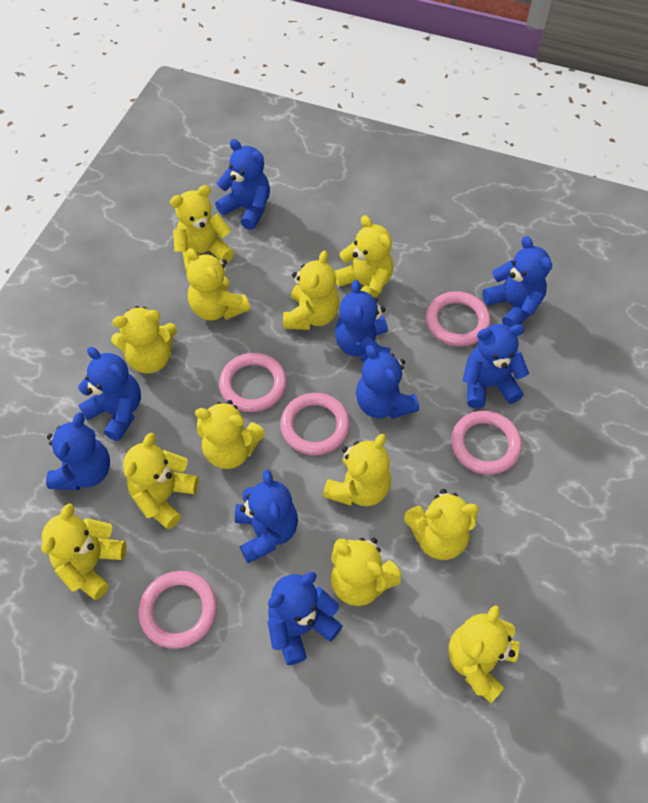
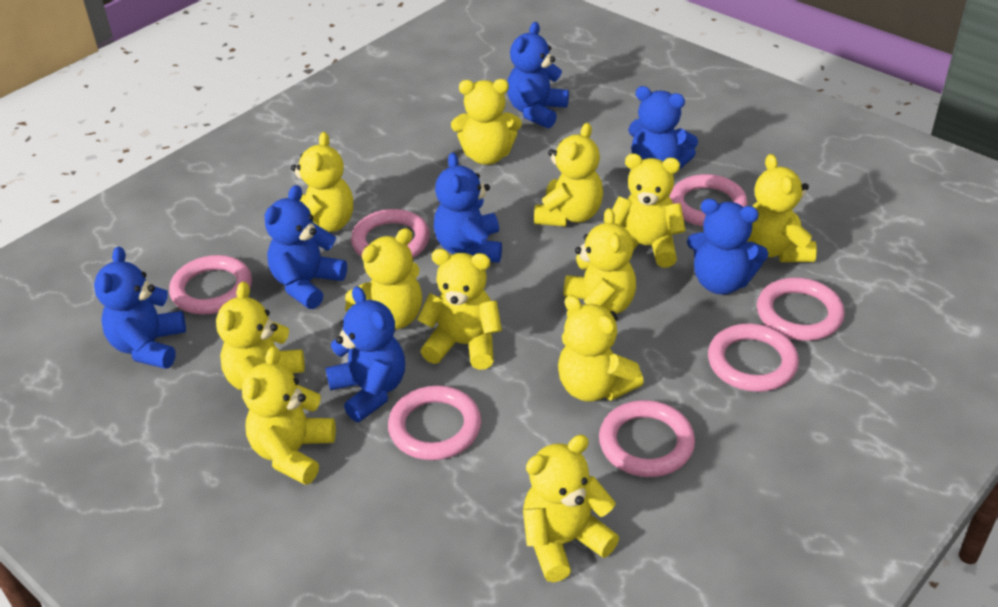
blue teddy bear: [46,412,110,490] [78,347,141,441] [215,139,270,230] [235,469,298,563] [268,572,343,665] [335,280,390,362] [356,345,419,419] [462,324,529,408] [482,236,552,328] = 9 -> [94,246,186,369] [265,185,347,309] [325,286,405,422] [434,152,502,263] [507,22,569,128] [628,86,698,170] [687,199,768,295] = 7
pink ring: [138,571,217,649] [219,353,287,412] [280,393,350,455] [426,291,491,346] [451,411,522,475] = 5 -> [169,255,252,315] [351,209,430,258] [388,386,481,460] [599,400,695,477] [670,174,747,226] [708,323,799,392] [757,277,845,341] = 7

